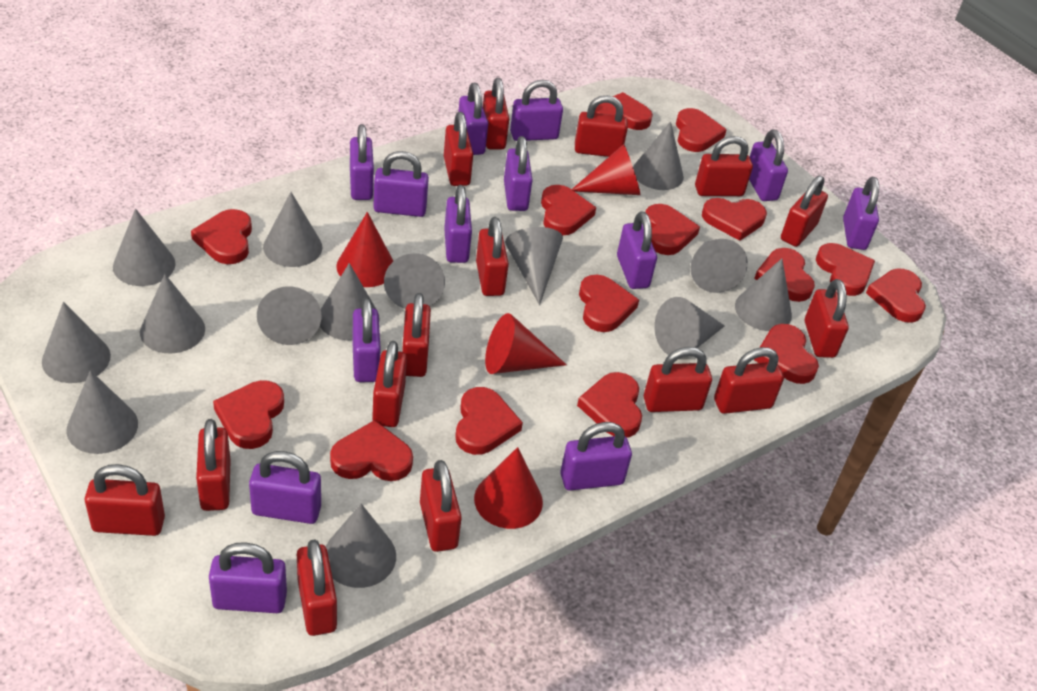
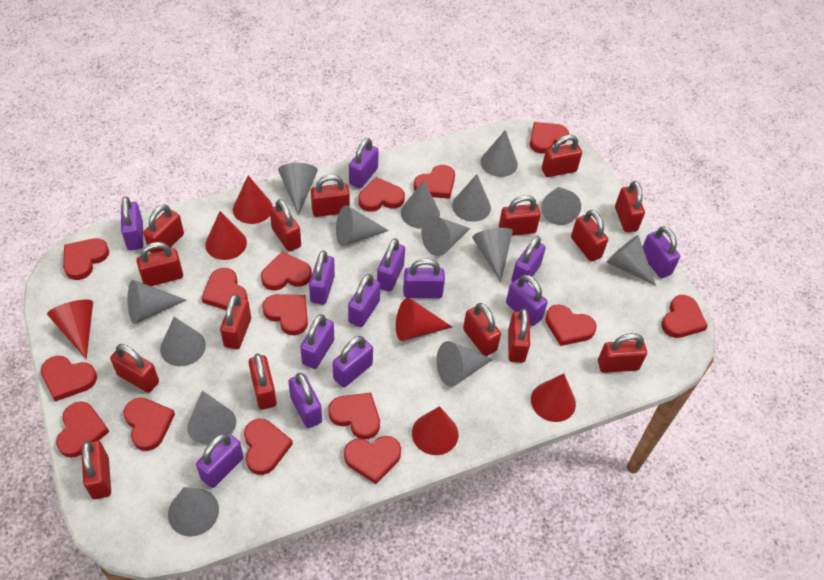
red cone: [336,212,393,287] [474,447,543,529] [485,313,567,374] [571,144,641,195] = 4 -> [47,300,93,359] [205,211,247,260] [233,175,273,224] [396,298,452,341] [412,406,458,455] [531,374,576,422] = 6

